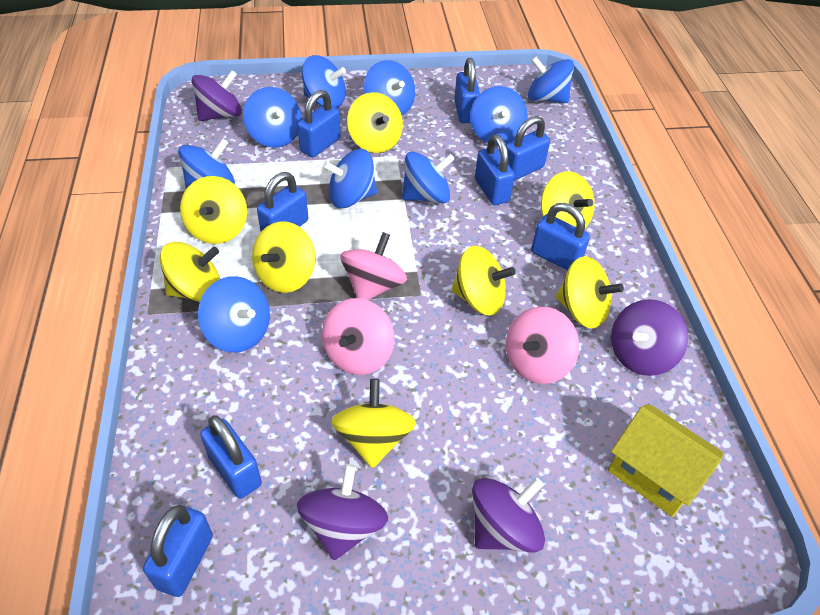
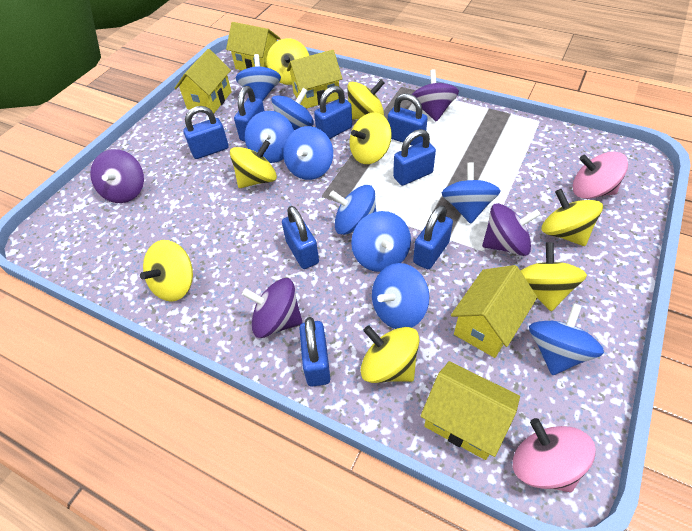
pink spinning top: [322,298,394,375] [340,232,407,300] [506,306,579,384] = 3 -> [513,418,596,492] [573,152,628,199] = 2
yellow house: [608,404,724,517] = 1 -> [174,49,232,114] [226,22,281,70] [287,50,342,109] [420,361,520,460] [451,265,537,358] = 5

